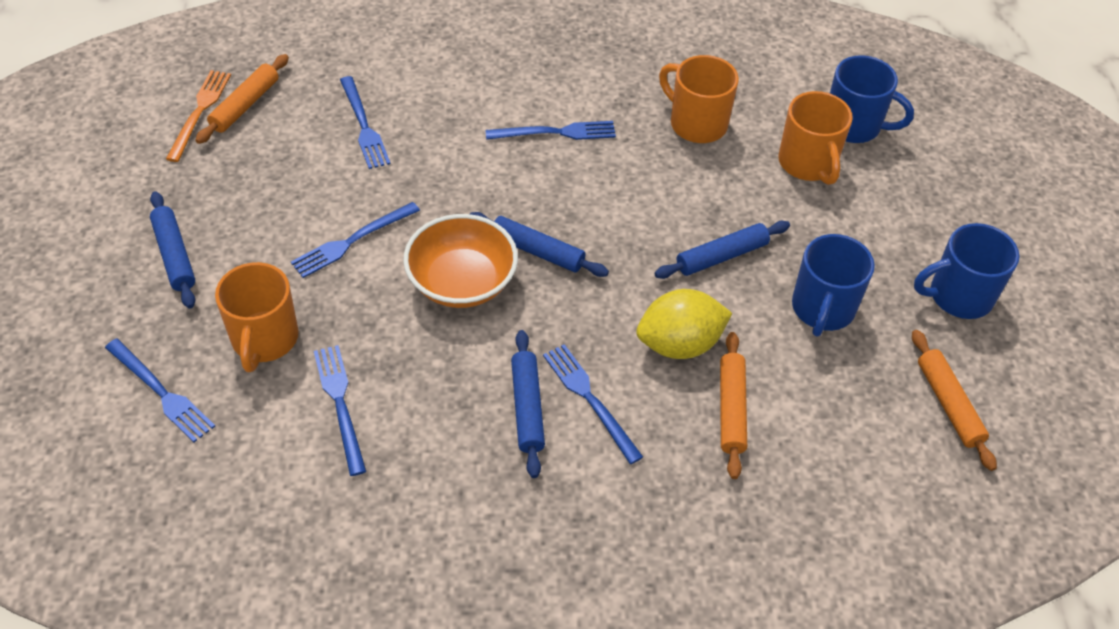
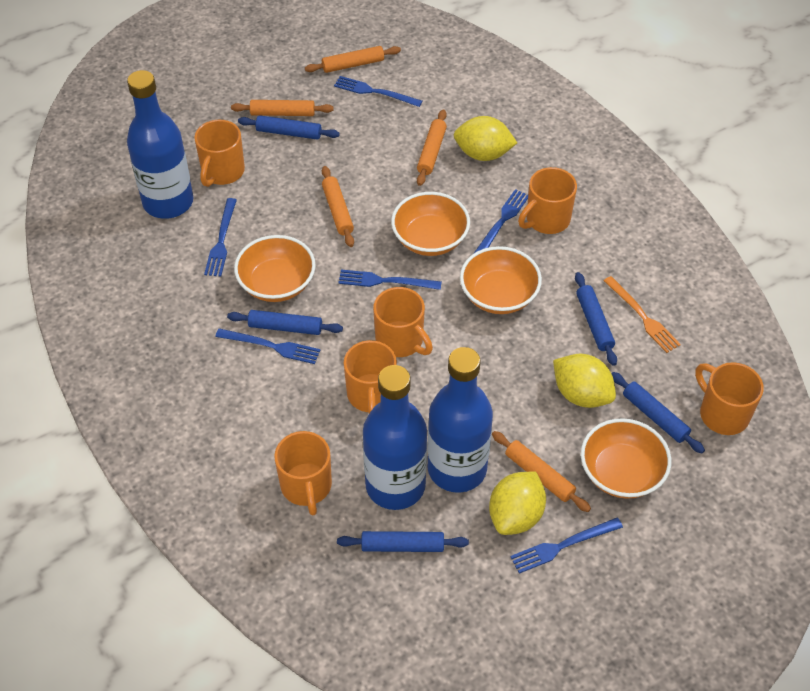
blue bottle: none = 0 -> [127,70,194,219] [363,365,427,510] [427,347,493,493] = 3
blue mug: [792,234,875,337] [830,55,914,143] [914,223,1019,319] = 3 -> none = 0
blue rolling pin: [150,191,195,309] [470,212,609,277] [511,330,545,478] [654,221,790,279] = 4 -> [227,310,343,335] [238,115,340,140] [337,531,469,552] [575,272,617,366] [611,372,705,454] = 5
orange bowl: [403,214,518,308] = 1 -> [234,235,316,302] [391,192,470,256] [460,246,542,314] [581,418,671,499] = 4
orange mug: [215,262,299,372] [659,55,739,143] [778,91,853,185] = 3 -> [194,120,245,187] [274,431,332,516] [344,340,397,413] [373,287,433,357] [518,167,577,234] [695,362,764,435] = 6
orange rolling pin: [195,54,289,144] [720,332,747,479] [912,330,997,471] = 3 -> [231,100,334,116] [305,46,401,73] [322,166,354,247] [417,110,447,186] [492,431,591,512] = 5
yellow lemon: [636,289,732,359] = 1 -> [454,116,517,161] [489,471,546,535] [553,354,616,408] = 3

